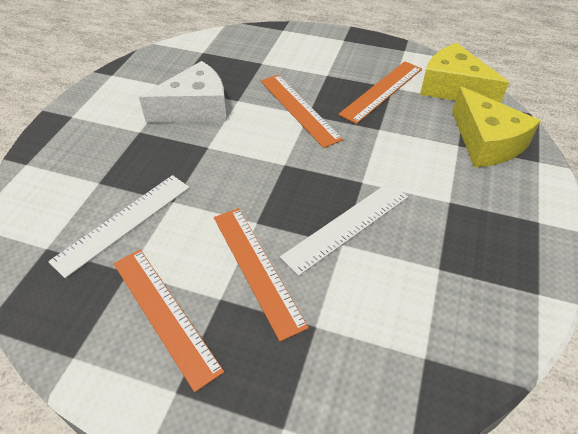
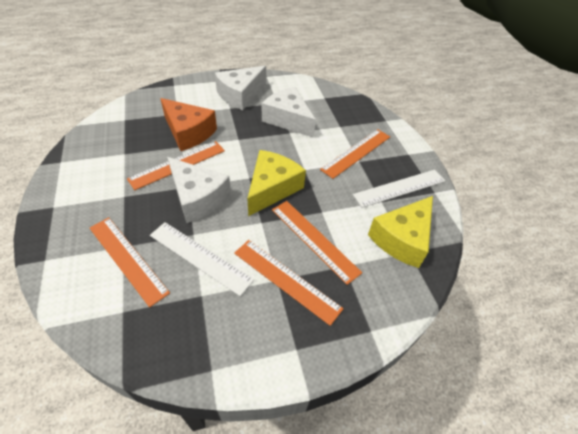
orange cheese: none = 0 -> [160,98,217,151] = 1
orange ruler: [113,250,224,392] [214,208,309,342] [261,74,343,148] [338,61,422,124] = 4 -> [90,217,170,307] [127,141,225,190] [234,240,344,326] [272,201,362,285] [320,129,390,179] = 5
white cheese: [139,61,227,123] = 1 -> [167,157,231,223] [215,66,266,110] [262,87,316,138] = 3

